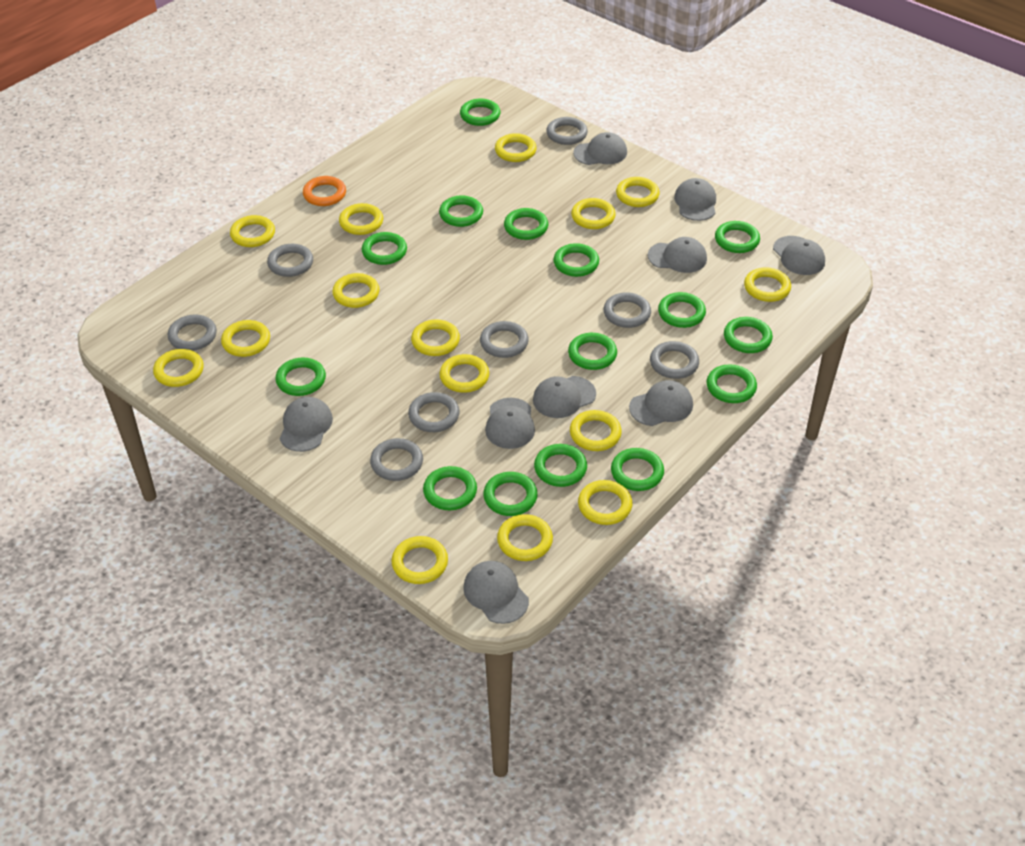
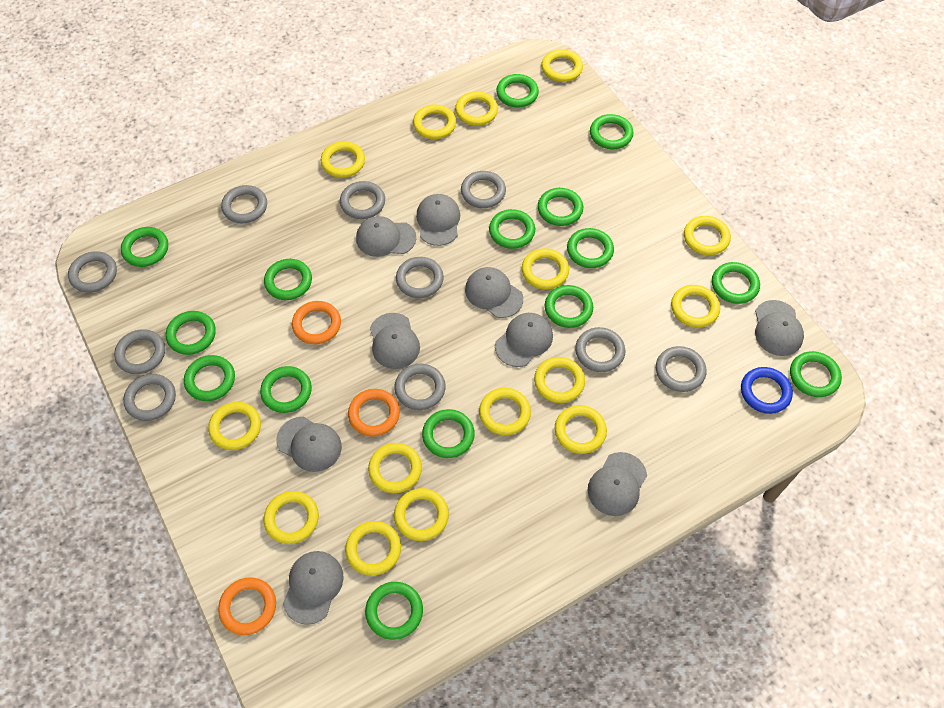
blue ring: none = 0 -> [741,367,793,414] = 1
grey ring: [168,315,217,351] [267,244,313,277] [370,438,423,481] [408,392,460,432] [480,321,529,358] [546,117,588,145] [604,292,651,328] [650,341,699,379] = 8 -> [68,251,117,293] [114,329,165,374] [123,374,176,421] [221,185,267,223] [340,181,385,219] [394,364,446,410] [396,257,444,298] [461,171,506,208] [575,327,625,372] [656,346,706,392] = 10
orange ring: [303,176,346,206] = 1 -> [218,577,276,635] [292,301,341,344] [348,389,400,437] = 3

